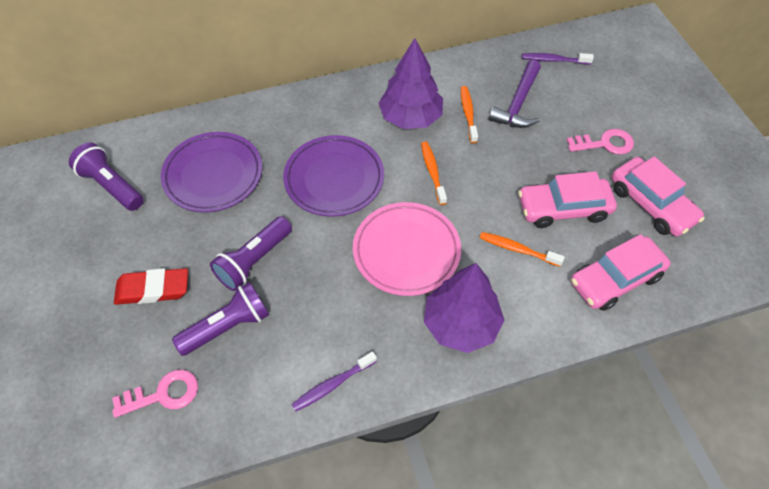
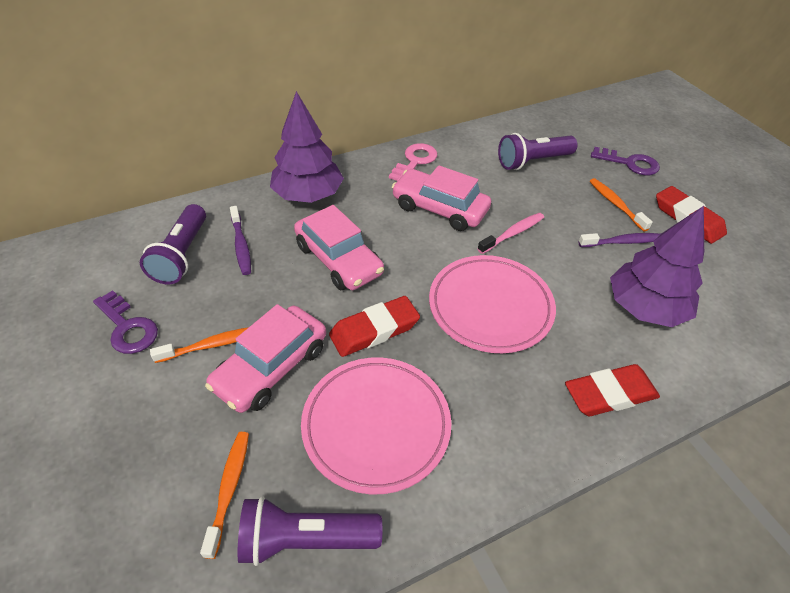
pink key: [112,370,198,418] [567,129,634,155] = 2 -> [389,143,437,181] = 1
pink plate: [353,202,461,296] = 1 -> [301,357,451,494] [429,255,556,353] = 2
pink toothbrush: none = 0 -> [478,213,544,254] = 1
purple hammer: [489,60,541,128] = 1 -> none = 0
purple key: none = 0 -> [93,290,158,354] [591,147,660,175] = 2
purple plate: [160,132,262,212] [283,135,384,217] = 2 -> none = 0
red eraser: [114,268,188,305] = 1 -> [329,296,420,357] [565,364,660,416] [656,186,727,244] = 3

